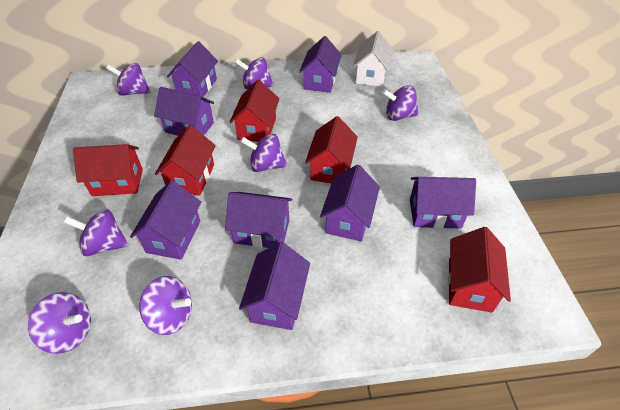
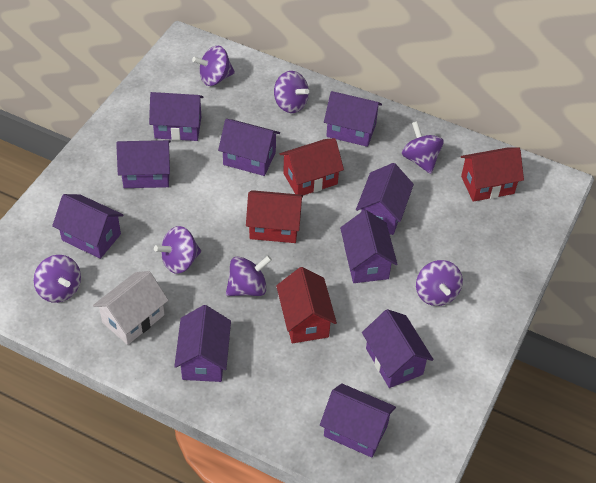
purple house: [130,181,201,260] [154,87,214,136] [167,42,218,97] [225,192,292,248] [239,242,310,330] [299,36,342,93] [320,165,380,241] [410,177,476,229] = 8 -> [52,194,124,259] [116,140,171,188] [149,92,204,141] [174,305,231,382] [218,119,280,176] [320,383,396,458] [324,91,382,147] [340,210,398,283] [356,163,414,235] [362,309,434,388] = 10
red house: [73,144,143,196] [155,125,216,196] [230,80,279,142] [305,116,358,183] [448,227,511,313] = 5 -> [246,190,303,243] [276,267,337,343] [279,138,344,195] [461,148,524,202] = 4

